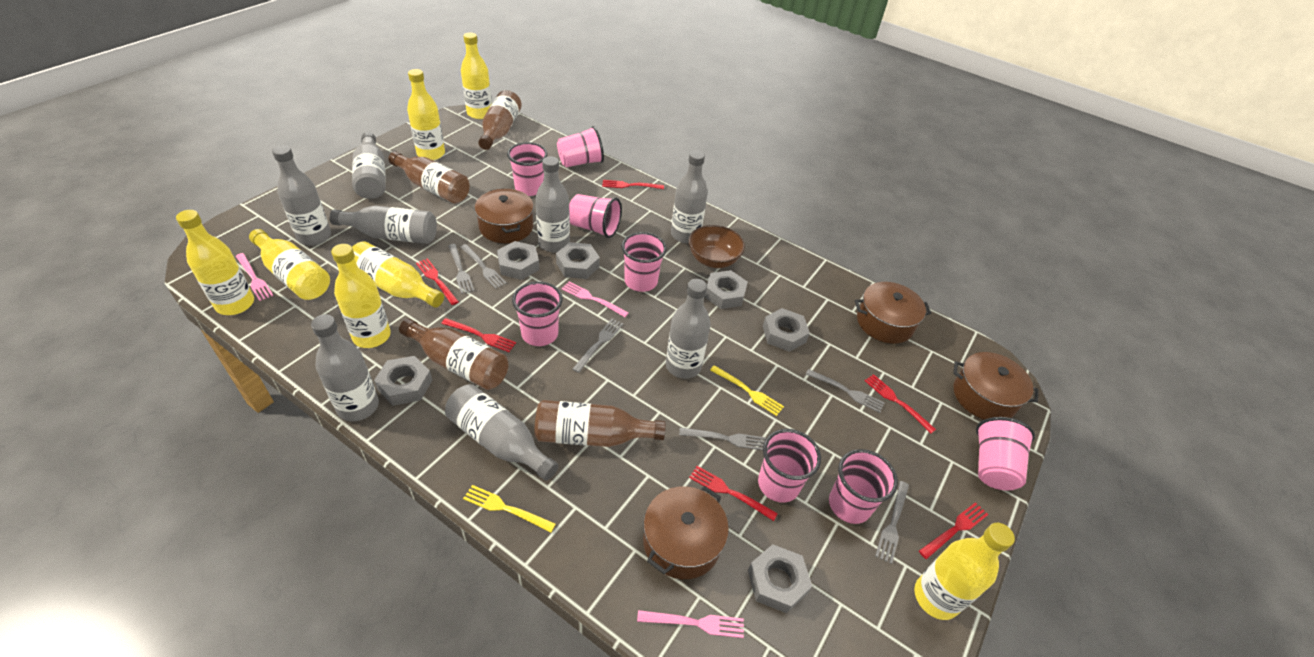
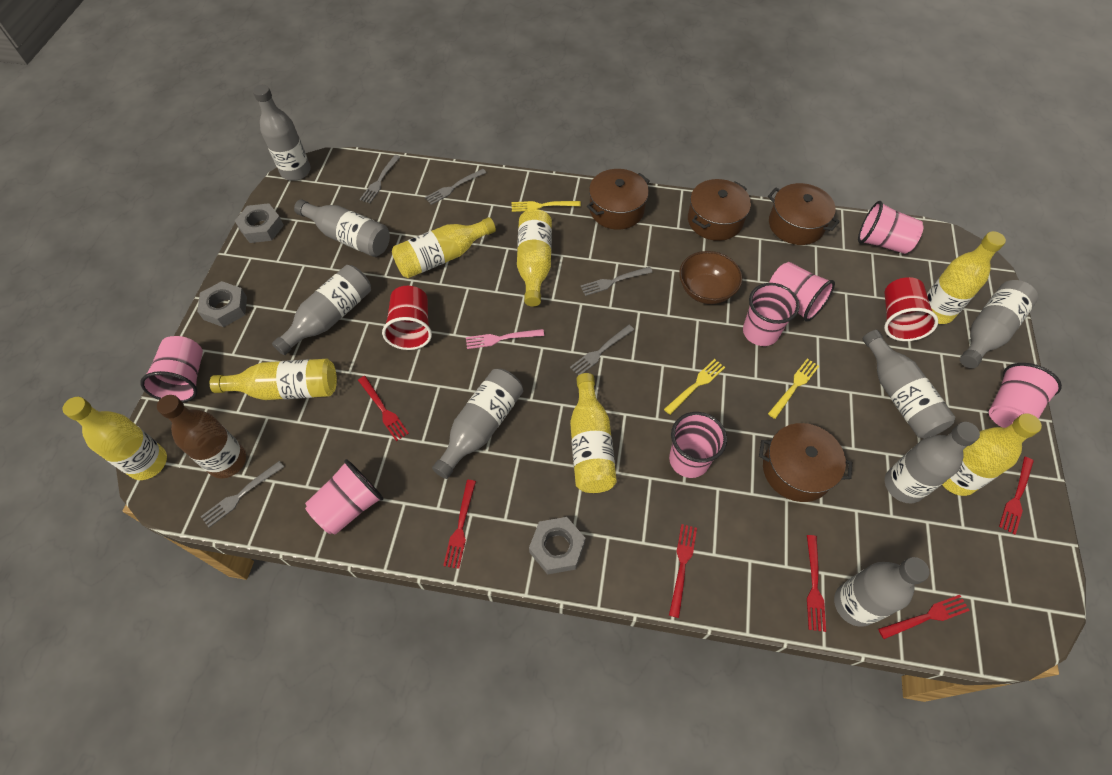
brown bottle: [388,151,470,204] [399,318,508,390] [478,90,522,150] [534,400,666,447] = 4 -> [157,395,246,478] = 1
grey fork: [448,244,474,294] [460,244,507,289] [572,319,623,373] [679,428,766,450] [806,369,884,413] [875,481,909,564] = 6 -> [200,461,284,528] [360,155,400,203] [425,169,486,205] [570,325,634,375] [580,267,652,296] = 5
grey nut: [374,356,432,406] [497,241,539,280] [556,242,600,279] [704,270,748,309] [748,544,812,613] [763,308,810,352] = 6 -> [197,281,247,327] [235,203,284,243] [529,517,586,575] = 3
pink cup: [507,142,548,196] [512,281,563,346] [557,126,604,167] [569,194,622,238] [621,232,667,292] [758,429,821,503] [829,449,898,524] [976,417,1035,490] = 8 -> [140,336,203,403] [305,459,383,535] [669,412,727,478] [743,283,800,346] [769,262,835,322] [858,201,923,254] [989,363,1062,428] = 7
pink fork: [236,253,274,301] [562,282,629,317] [637,610,744,638] = 3 -> [466,329,544,349] = 1
red cup: none = 0 -> [382,286,432,350] [884,277,938,341] = 2
yellow fork: [463,485,556,533] [710,365,784,416] = 2 -> [512,201,581,212] [664,359,725,415] [768,359,819,419] = 3

